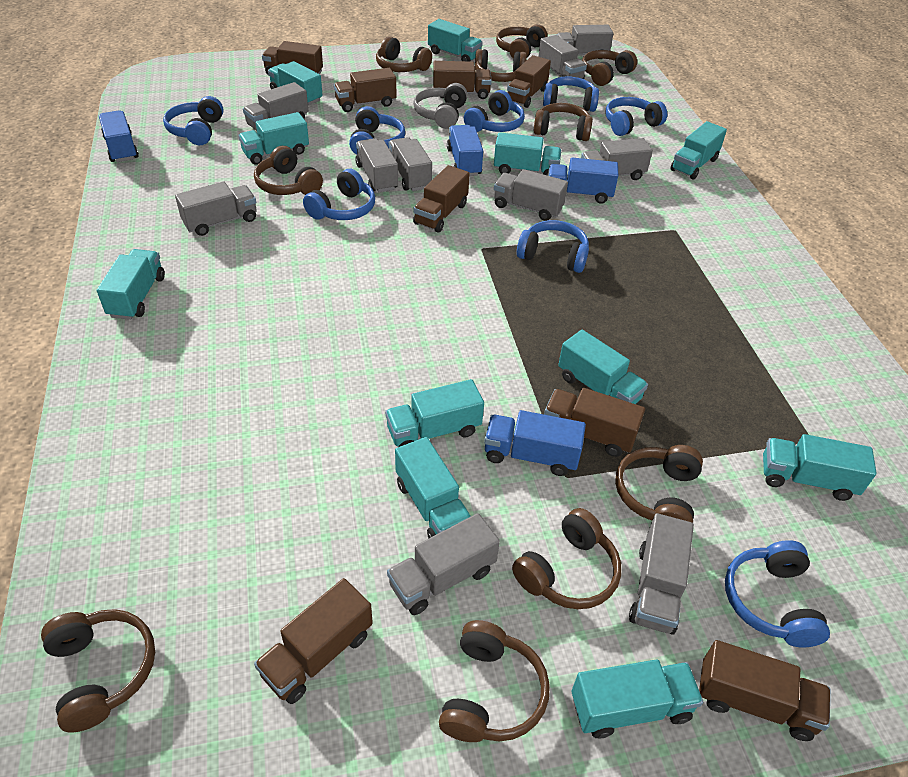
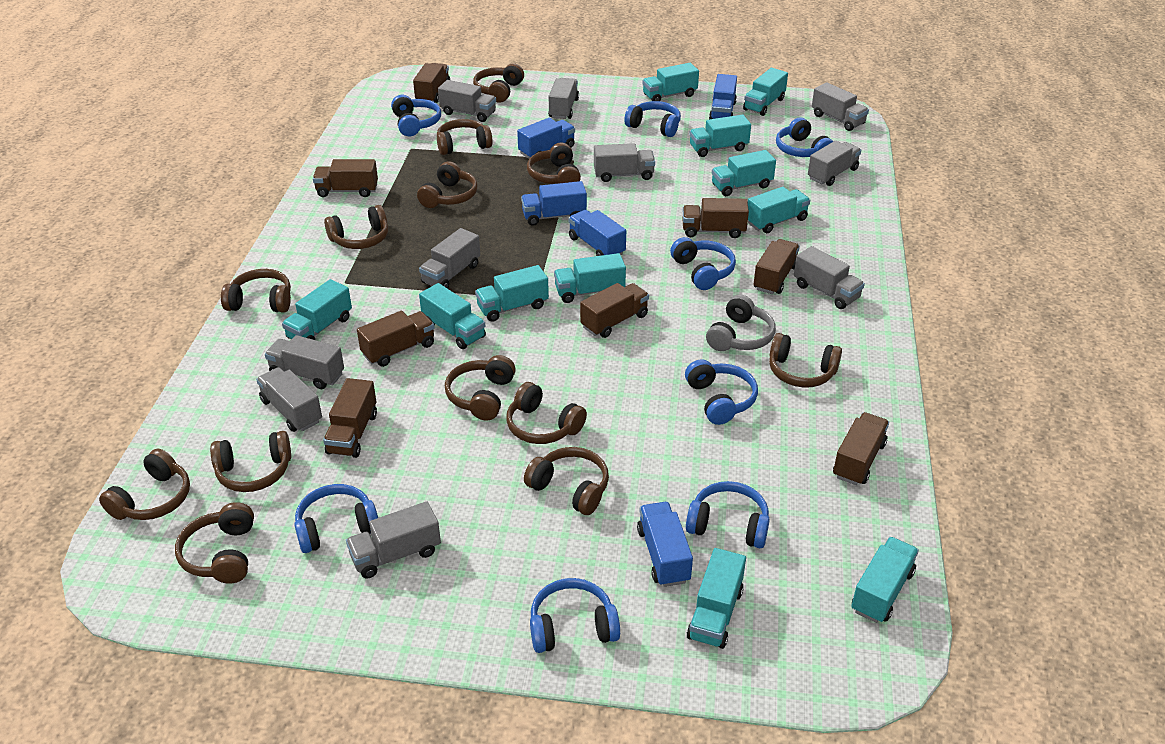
blue truck: [99,110,139,162] [447,125,483,176] [484,410,586,476] [548,157,618,204] = 4 -> [517,118,575,159] [521,181,587,226] [569,210,626,256] [637,502,693,587] [709,74,737,119] = 5
brown headphones: [41,609,155,732] [254,146,323,195] [376,36,432,72] [439,620,550,742] [475,49,527,82] [496,24,547,59] [512,508,621,609] [534,103,593,141] [582,50,637,86] [615,445,703,523] = 10 -> [99,449,190,520] [175,502,254,584] [210,431,291,492] [221,269,291,312] [324,205,388,249] [417,161,478,208] [437,119,493,155] [445,355,516,421] [473,63,524,103] [506,382,587,444] [524,447,609,515] [527,143,581,184] [769,333,842,388] = 13

